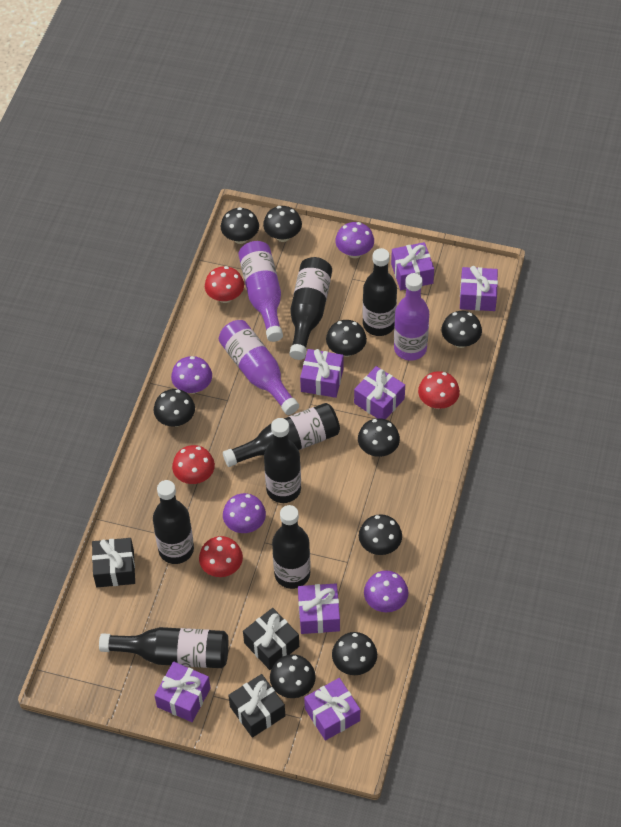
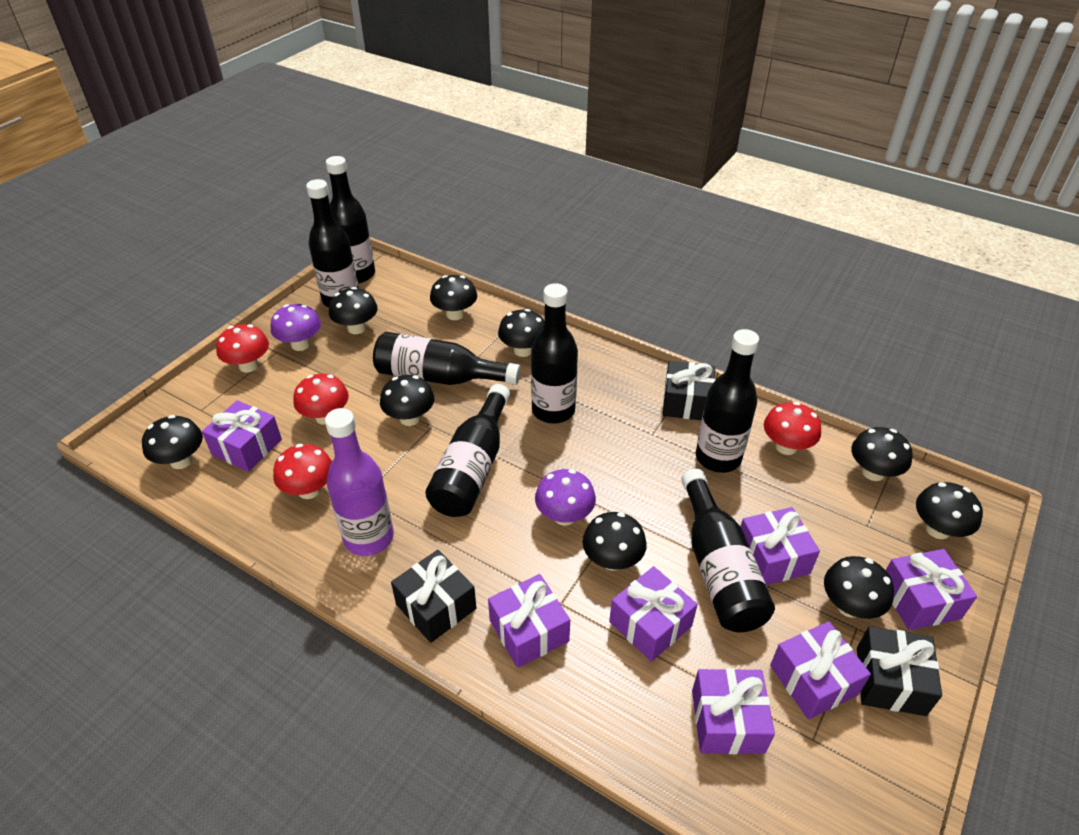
purple bottle: [219,320,299,415] [238,241,283,342] [394,273,429,361] = 3 -> [325,408,394,556] = 1
purple mushroom: [171,356,212,394] [223,493,266,533] [335,222,374,258] [364,571,408,612] = 4 -> [271,304,321,351] [535,469,596,526] = 2

